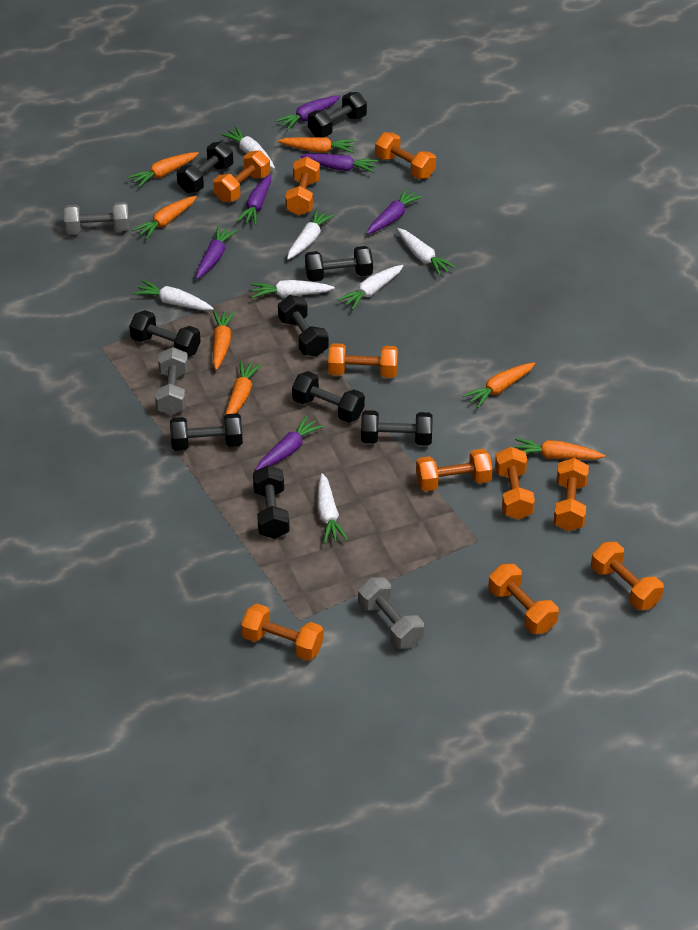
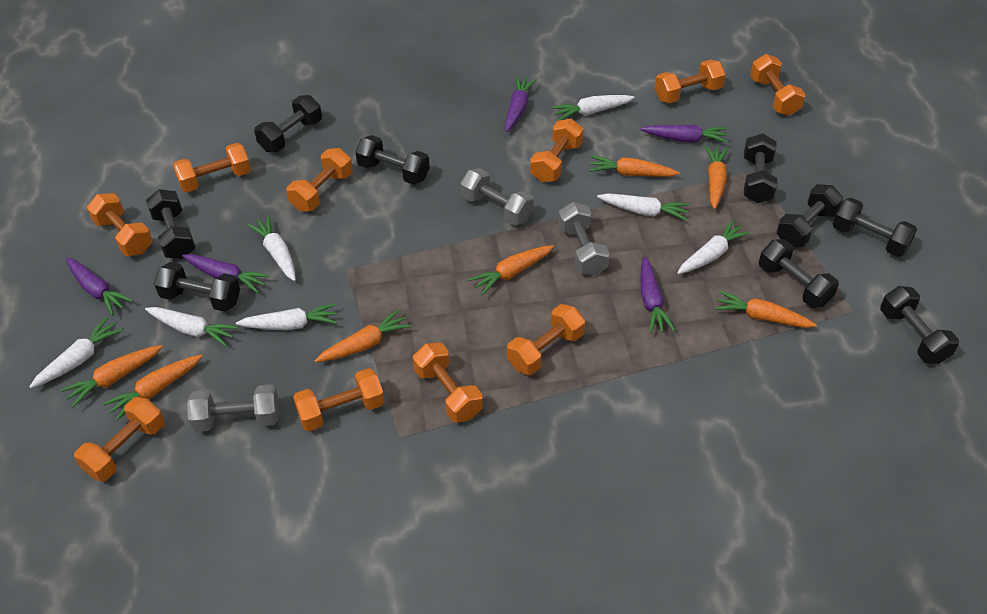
purple carrot: [196,226,237,279] [237,174,272,225] [255,416,324,471] [275,96,340,130] [300,153,378,173] [367,188,423,234] = 6 -> [66,258,133,316] [182,254,270,293] [505,76,537,132] [640,125,728,143] [640,256,675,333] = 5

